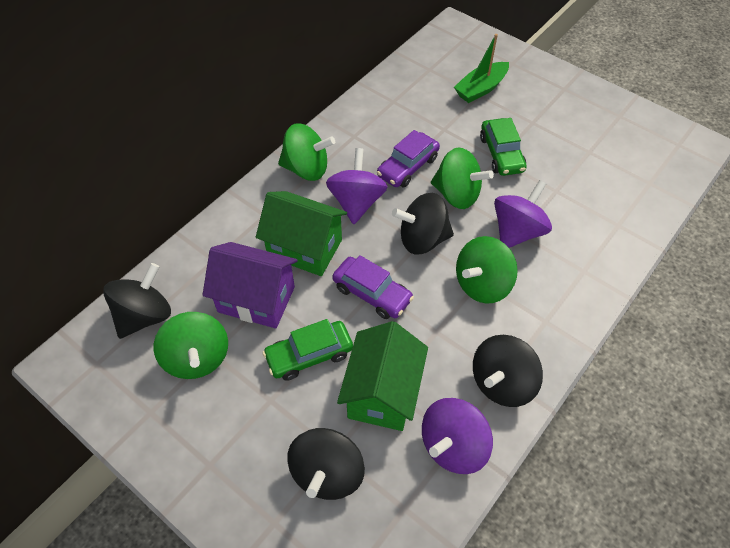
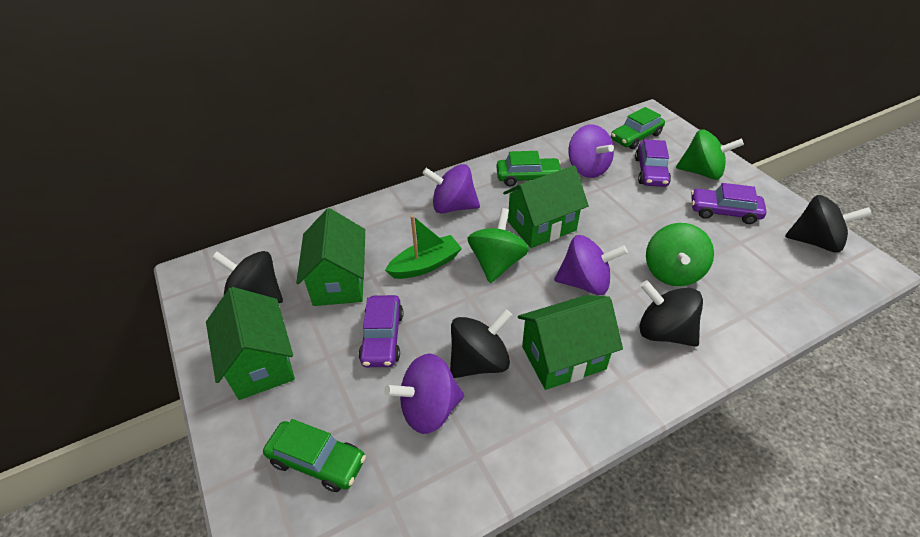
green car: [262,319,353,381] [480,118,527,176] = 2 -> [263,419,366,492] [496,151,562,187] [611,107,665,149] = 3
green house: [256,191,347,276] [337,321,428,431] = 2 -> [206,287,295,400] [296,208,365,306] [503,166,589,248] [518,295,623,390] = 4
green spinning top: [154,312,228,379] [278,123,335,181] [431,147,494,209] [456,236,518,304] = 4 -> [468,208,529,283] [646,223,714,286] [676,130,744,180] = 3
purple car: [332,255,414,319] [377,130,440,188] = 2 -> [359,295,403,367] [635,140,671,187] [691,183,766,224] = 3
purple house: [203,242,298,329] = 1 -> none = 0
purple spinning top: [326,148,388,224] [422,398,493,474] [494,180,552,248] = 3 -> [384,353,464,434] [422,164,480,214] [554,235,628,295] [568,124,614,178] = 4

